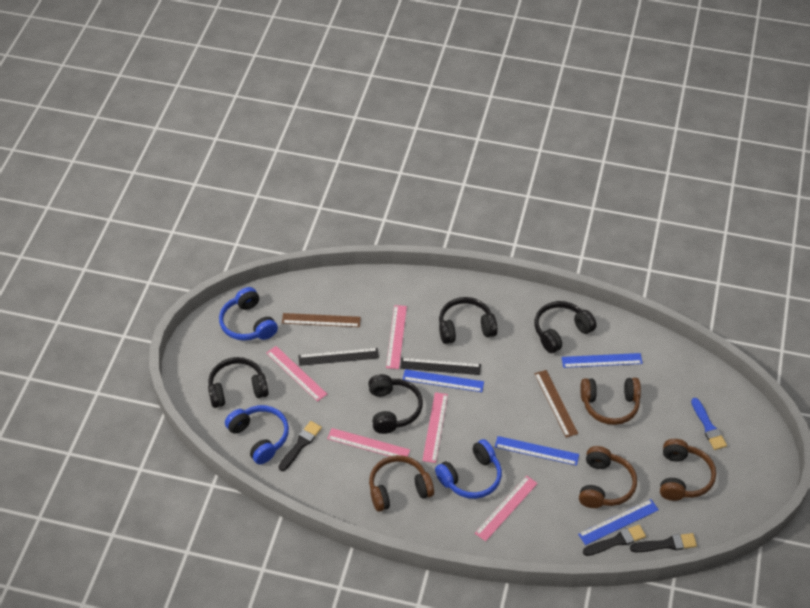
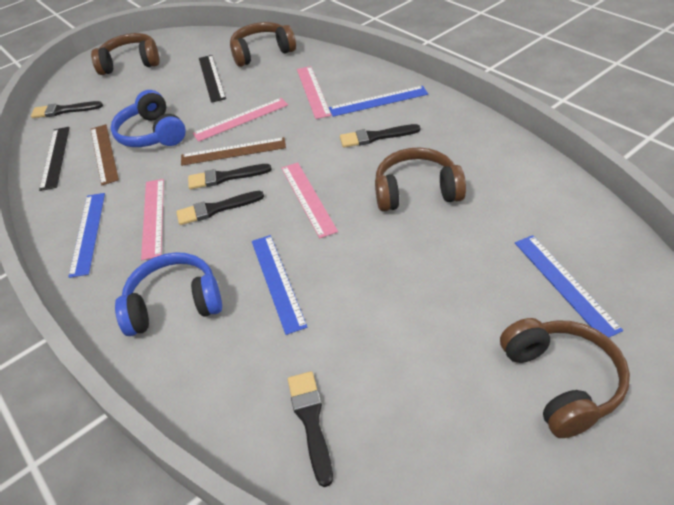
black brush: [279,421,322,471] [583,525,646,556] [630,533,697,552] = 3 -> [31,101,103,118] [176,191,264,225] [188,164,272,189] [288,371,333,487] [340,124,420,148] = 5
black headphones: [208,357,269,408] [368,374,423,434] [439,297,498,344] [534,301,597,353] = 4 -> none = 0
blue brush: [691,398,727,450] = 1 -> none = 0
blue headphones: [219,287,278,341] [225,405,289,464] [435,439,502,499] = 3 -> [111,90,186,147] [115,252,222,336] = 2
pink ruler: [266,346,327,402] [327,428,410,457] [386,305,407,369] [422,392,448,463] [475,476,538,541] = 5 -> [141,179,164,260] [192,98,288,142] [281,162,338,238] [297,66,331,119] = 4

